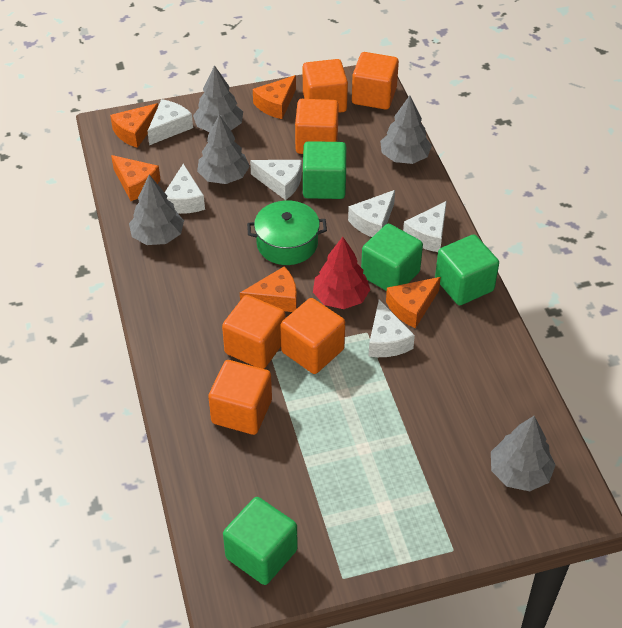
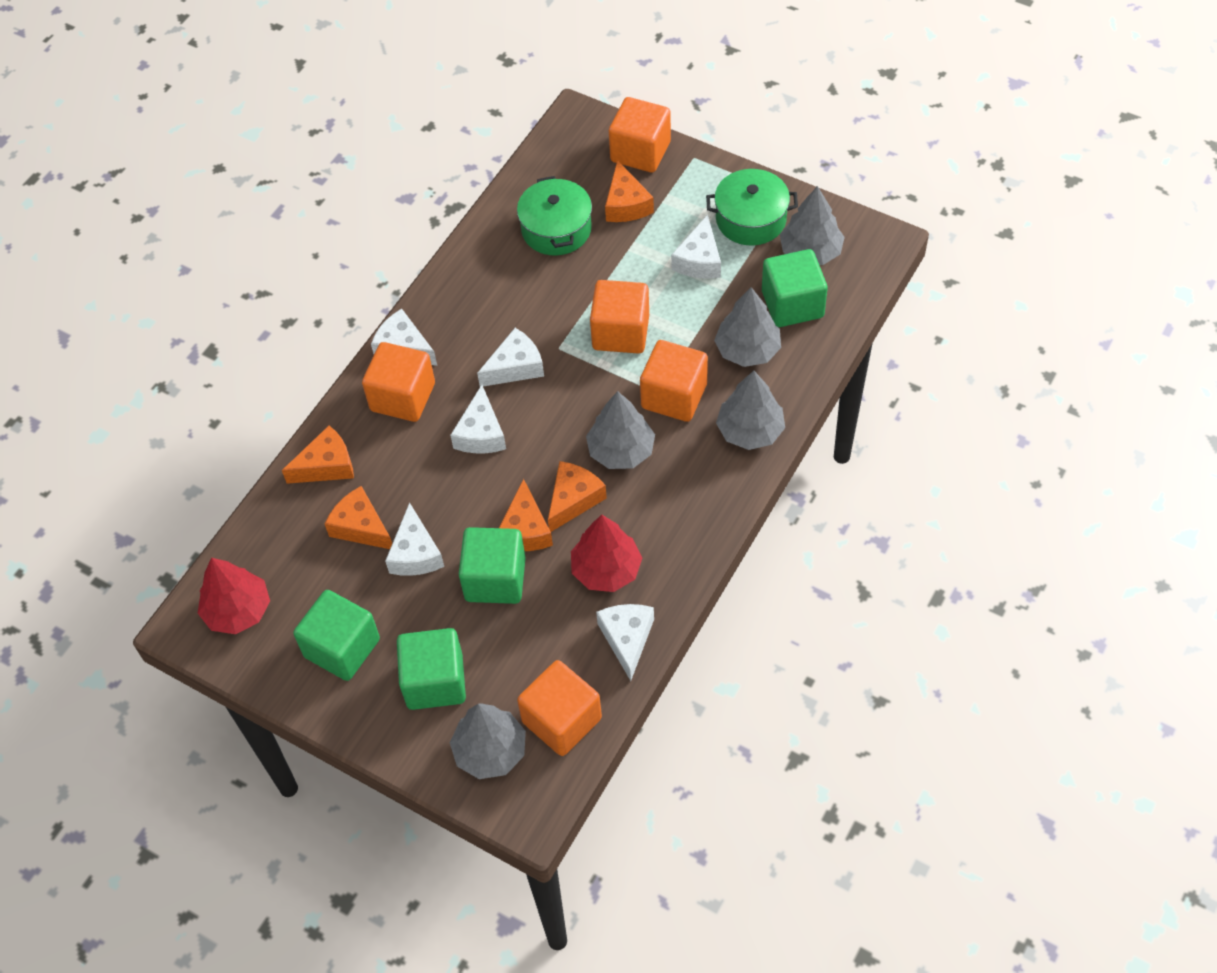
green pot: [247,201,327,265] = 1 -> [517,176,592,256] [706,169,798,246] = 2
orange cube: [208,360,272,435] [222,295,285,369] [280,298,345,374] [295,99,339,154] [303,59,348,113] [352,52,399,110] = 6 -> [362,342,435,422] [517,660,602,756] [590,280,649,354] [609,97,671,173] [640,340,708,422] = 5
red tree: [313,237,371,309] = 1 -> [198,558,270,634] [571,515,642,592] = 2

